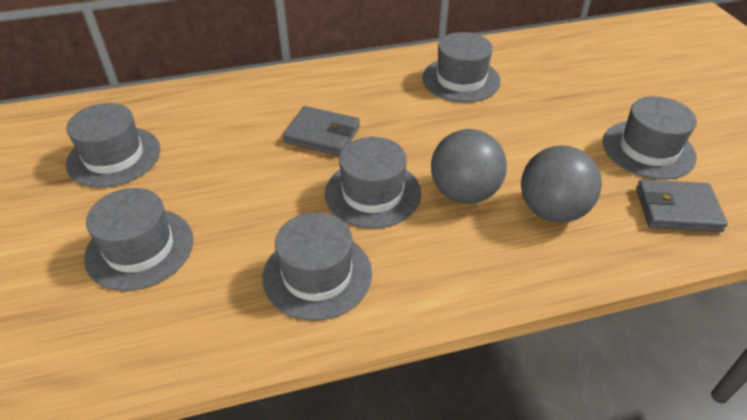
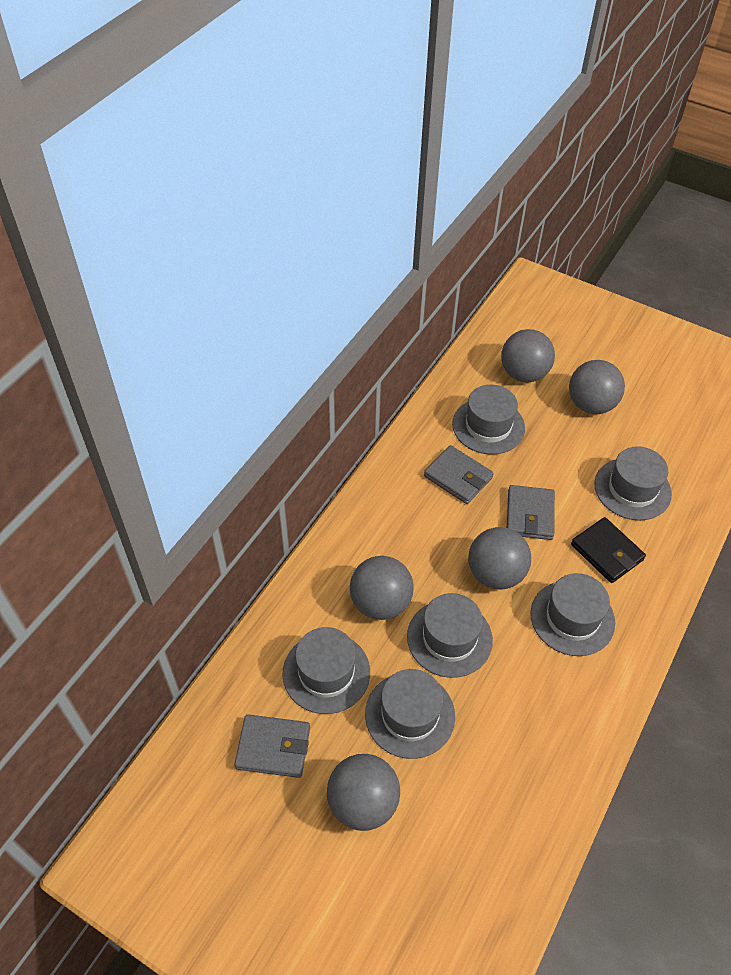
black wallet: none = 0 -> [571,517,646,583] = 1
grey ball: [431,129,507,204] [521,145,602,223] = 2 -> [327,754,400,831] [350,556,414,620] [468,527,531,590] [501,329,555,382] [569,360,625,414] = 5
grey wallet: [283,106,360,156] [636,180,728,232] = 2 -> [234,714,310,778] [424,445,494,504] [507,485,555,540] = 3

